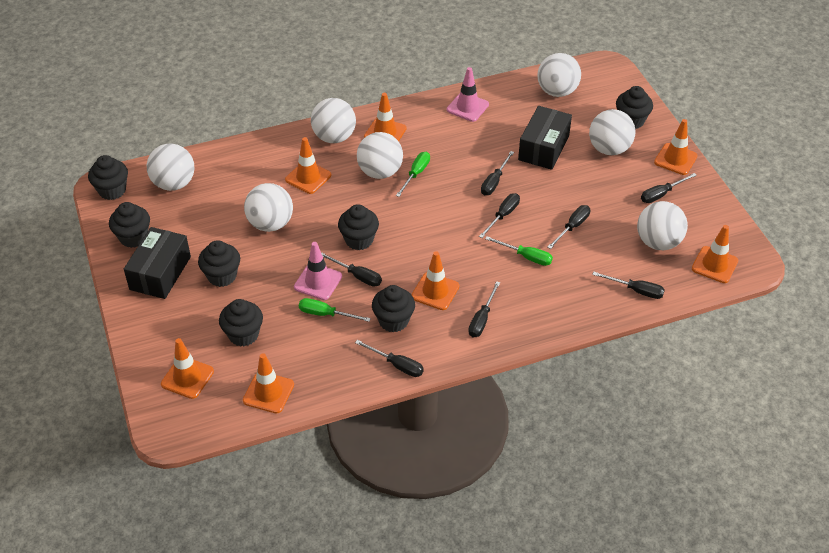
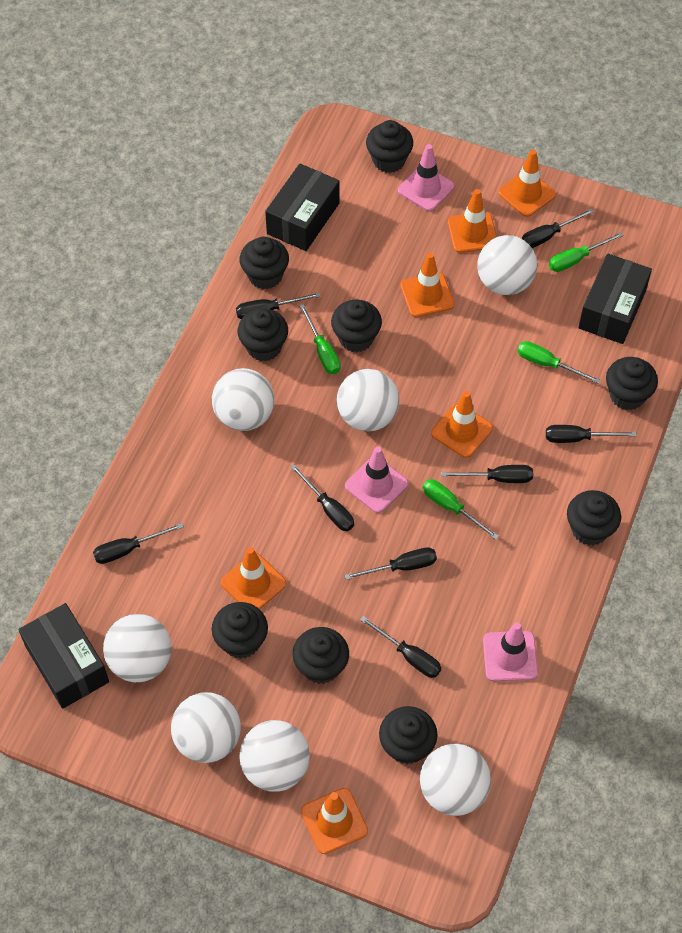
black box: [124,227,191,299] [518,106,572,170] = 2 -> [18,603,109,709] [265,163,339,251] [578,254,652,344] = 3
black cupcake: [88,155,128,200] [109,202,150,248] [198,240,240,287] [219,299,263,347] [338,204,379,250] [372,285,415,332] [616,86,653,129] = 7 -> [212,602,268,659] [238,309,288,361] [240,237,289,289] [293,627,349,684] [331,300,382,352] [366,120,413,173] [379,706,437,764] [567,490,621,546] [606,357,658,410] = 9
green screwdriver: [299,298,371,322] [396,152,430,197] [485,236,553,266] = 3 -> [299,304,341,374] [423,479,499,540] [517,341,600,383] [549,232,623,272] = 4
orange traffic cone: [161,338,214,399] [243,353,294,413] [285,137,331,194] [364,93,406,141] [412,251,459,310] [654,119,698,175] [692,225,738,283] = 7 -> [221,547,287,609] [301,788,368,854] [400,253,454,317] [431,391,493,458] [448,189,497,253] [498,150,556,217] = 6
pink traffic cone: [294,242,342,300] [447,67,489,122] = 2 -> [345,446,408,513] [398,144,454,211] [483,622,538,681] = 3

